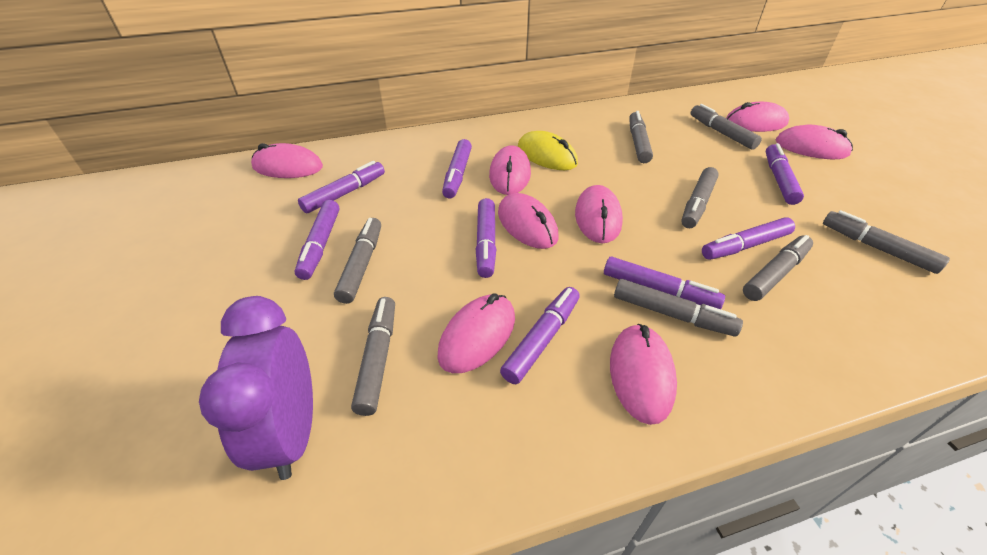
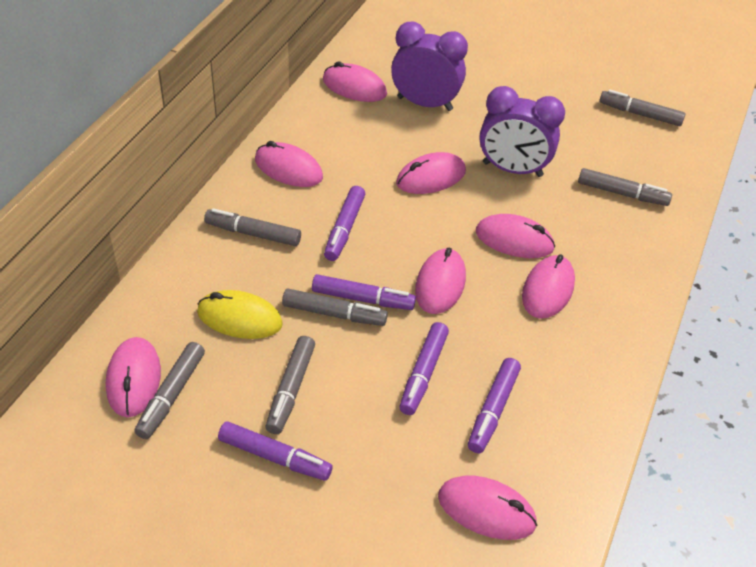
grey marker: [334,218,381,304] [351,297,395,416] [614,279,743,337] [629,111,653,163] [681,167,719,228] [690,104,762,150] [743,235,813,301] [823,210,950,274] = 8 -> [134,342,205,439] [204,208,301,246] [265,336,315,434] [282,289,388,326] [578,168,672,206] [599,89,686,126] = 6
purple clock: [199,296,313,480] = 1 -> [391,22,468,111] [479,86,565,177] = 2
purple marker: [295,200,339,280] [298,161,385,213] [442,139,472,199] [476,198,496,278] [500,287,580,384] [604,257,725,309] [702,217,795,260] [766,143,804,205] = 8 -> [218,421,333,481] [312,274,416,310] [324,186,365,261] [399,322,449,415] [468,358,521,453] = 5

